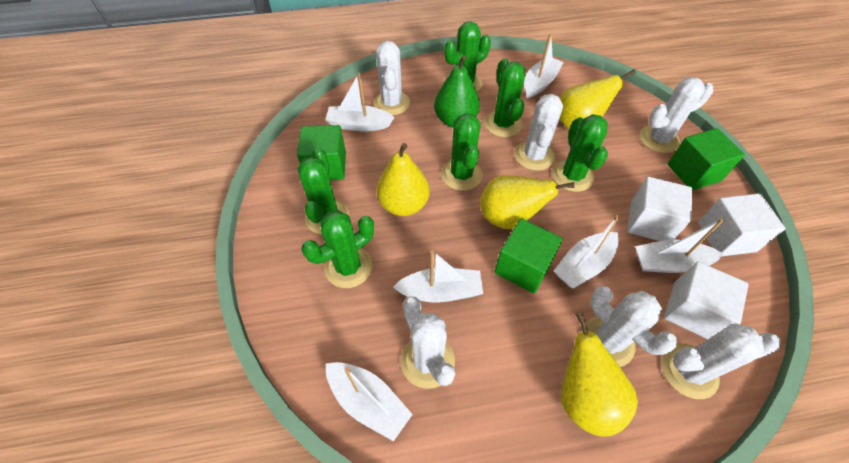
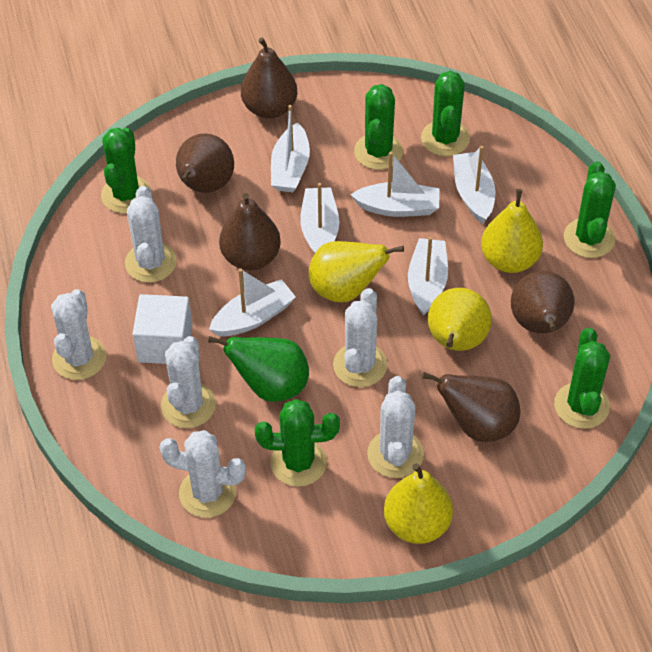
brown pear: none = 0 -> [176,133,234,193] [219,193,281,270] [241,37,297,119] [422,372,520,442] [511,271,575,333] = 5
green cube: [297,125,346,180] [495,218,563,293] [668,128,745,191] = 3 -> none = 0
white cube: [628,177,692,241] [664,262,749,339] [698,193,785,257] = 3 -> [133,294,192,364] = 1

